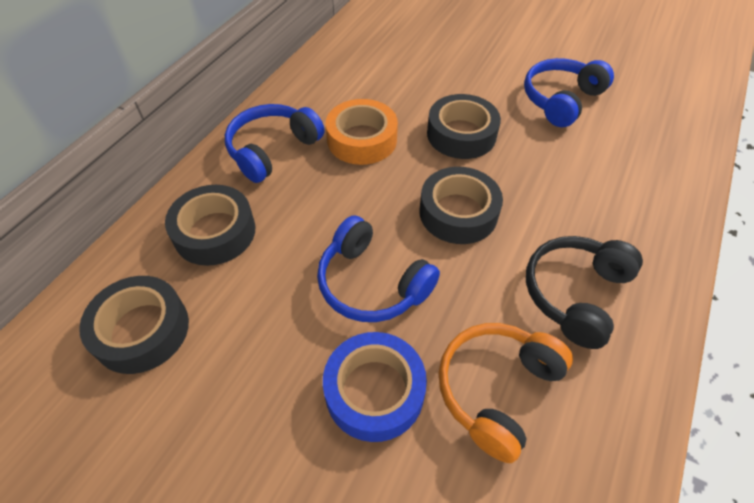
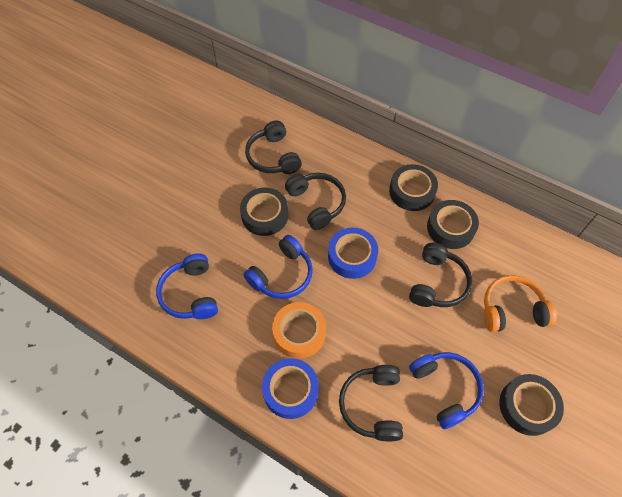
black headphones: [526,236,643,349] = 1 -> [245,121,302,174] [285,173,346,230] [339,365,403,441] [409,243,472,307] = 4
blue tape: [323,332,427,442] = 1 -> [262,358,319,419] [328,228,378,279] = 2

